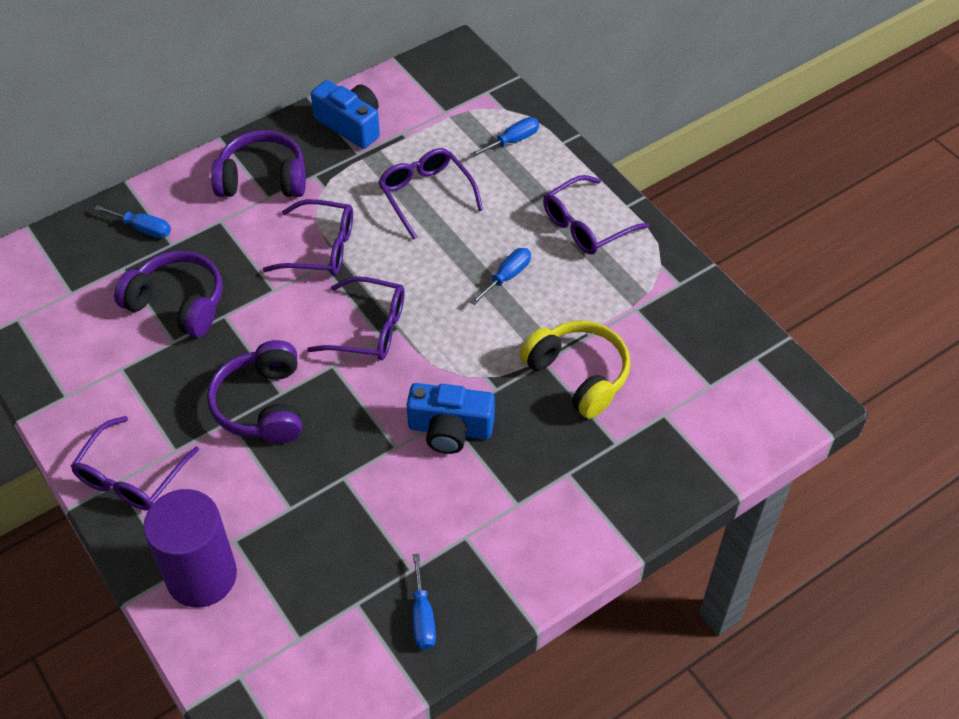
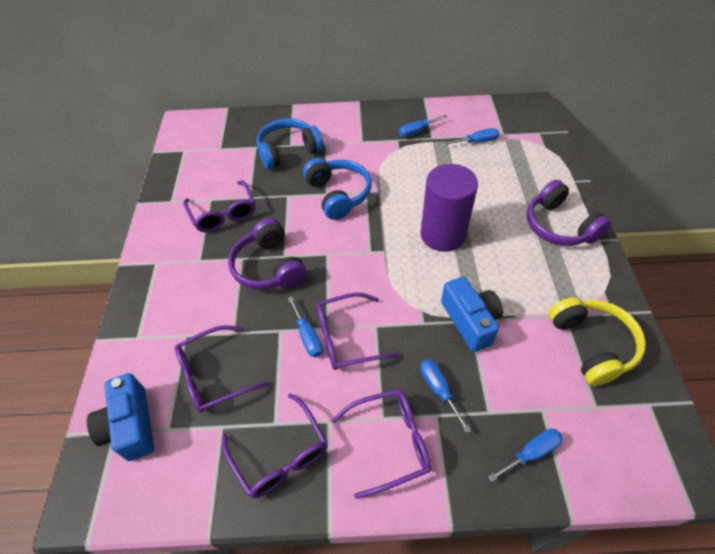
blue headphones: none = 0 -> [257,118,324,169] [303,158,372,220] = 2
blue screwdriver: [94,205,171,238] [412,553,436,650] [470,117,539,157] [470,248,531,305] = 4 -> [288,296,323,357] [399,115,447,137] [420,359,471,433] [445,128,499,145] [488,429,563,482] = 5
purple headphones: [114,250,223,337] [207,340,302,444] [211,130,306,197] = 3 -> [228,218,307,290] [527,180,611,246] = 2

